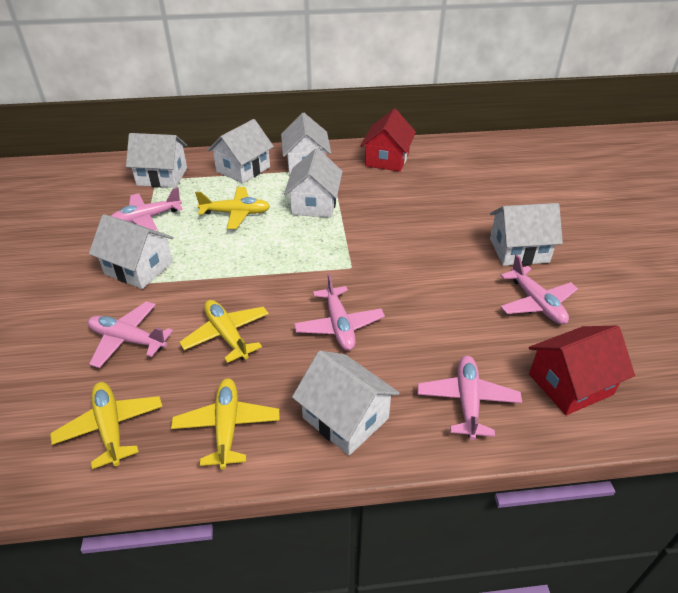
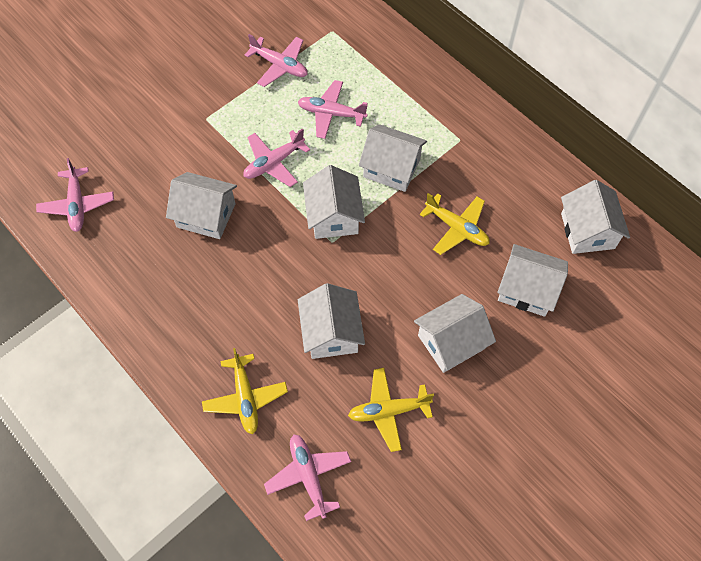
red house: [360,109,416,172] [529,325,635,415] = 2 -> none = 0
yellow plane: [50,382,163,469] [171,378,280,470] [179,300,269,363] [195,187,270,229] = 4 -> [202,348,288,434] [348,368,434,452] [420,193,490,255] = 3

